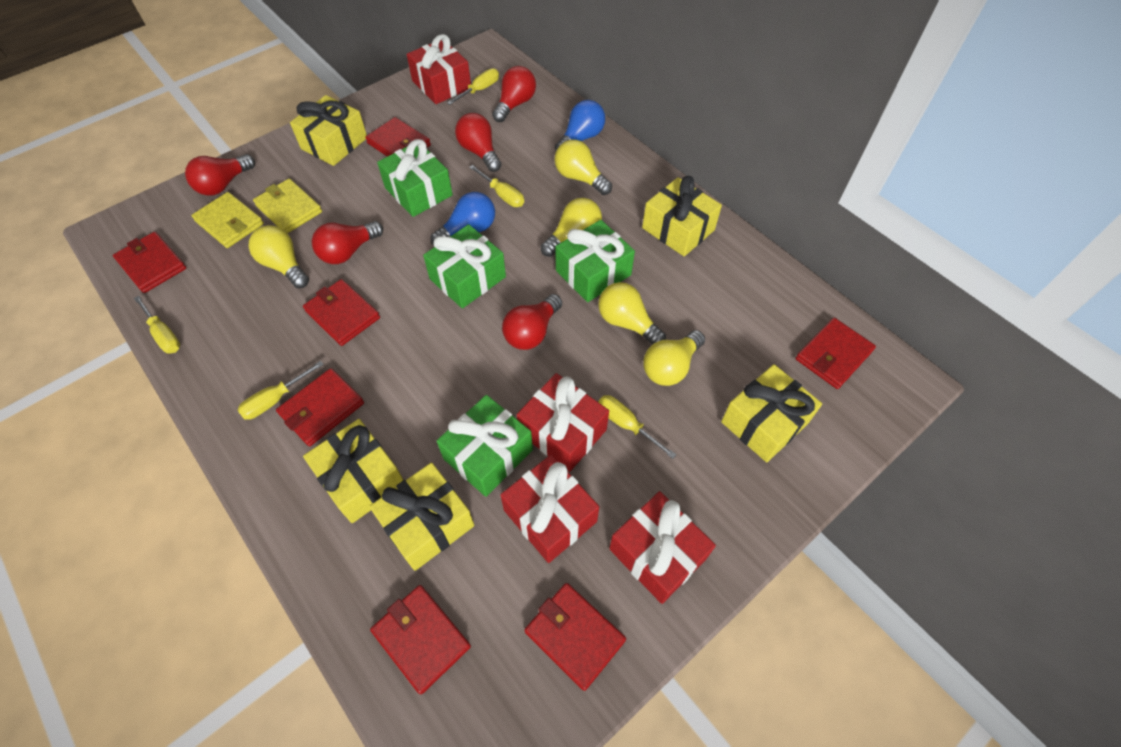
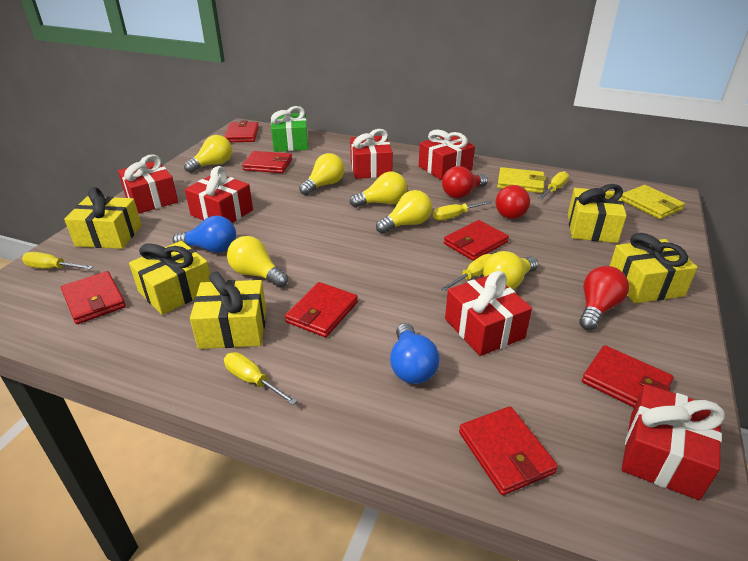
green gift: [377,139,453,217] [423,224,506,308] [437,395,533,497] [556,220,635,302] = 4 -> [271,106,308,152] = 1
red gift: [407,34,471,104] [500,455,599,563] [517,373,609,472] [609,491,716,604] = 4 -> [118,154,178,214] [185,166,253,223] [350,129,393,179] [419,129,475,180] [445,271,532,356] [622,384,725,500] = 6
red light bulb: [185,154,255,196] [312,221,383,264] [455,113,502,172] [492,66,536,122] [502,294,562,350] = 5 -> [442,166,488,198] [496,185,530,219] [579,266,629,330] = 3
yellow light bulb: [249,225,309,288] [541,198,602,257] [555,140,612,195] [598,282,666,345] [643,330,705,386] = 5 -> [184,135,232,173] [227,236,288,288] [299,153,345,195] [350,172,407,207] [376,190,432,234] [483,251,538,290] = 6

